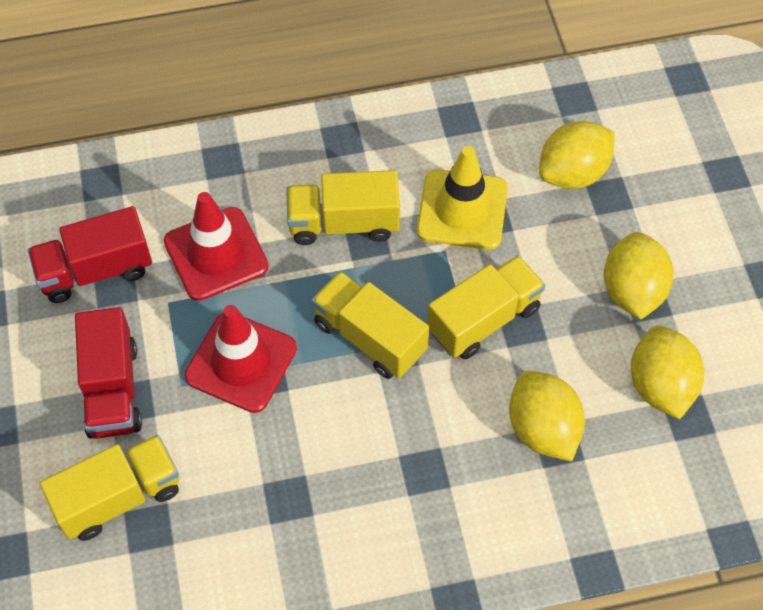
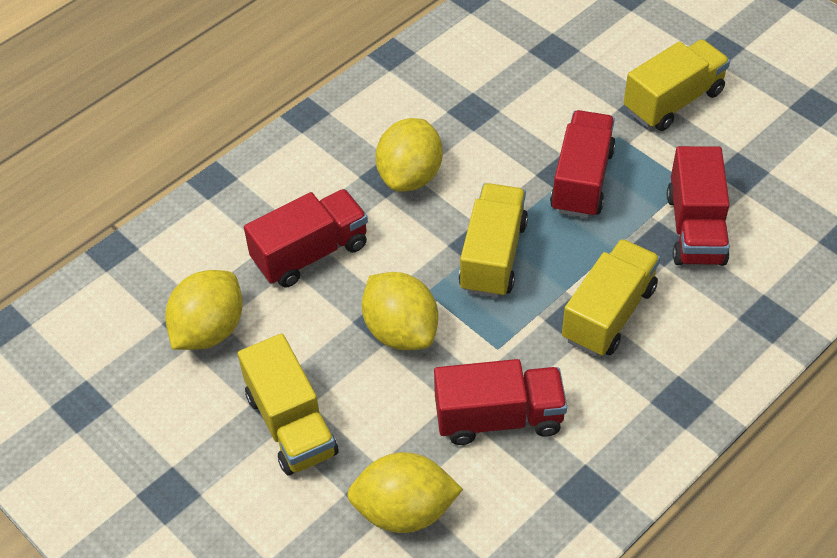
red traffic cone: [164,192,269,301] [184,305,297,413] = 2 -> none = 0
red truck: [28,206,152,303] [75,307,142,439] = 2 -> [244,189,368,288] [434,359,567,445] [550,110,616,218] [667,146,730,266] = 4
yellow traffic cone: [417,146,508,250] = 1 -> none = 0

